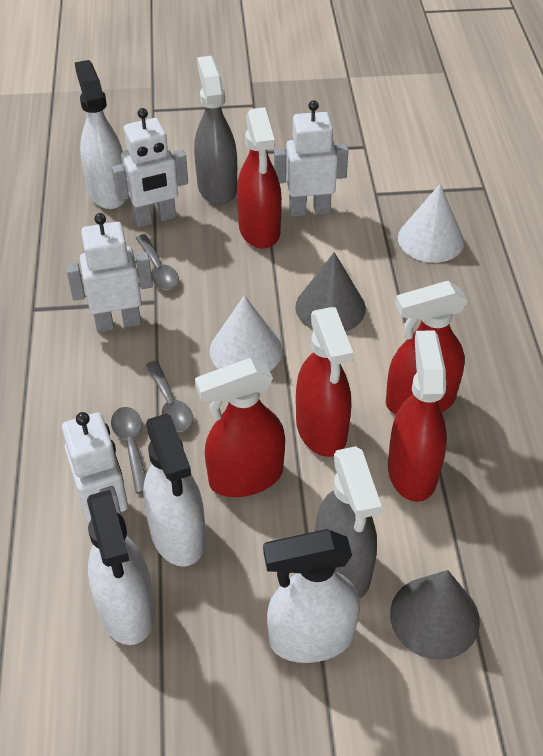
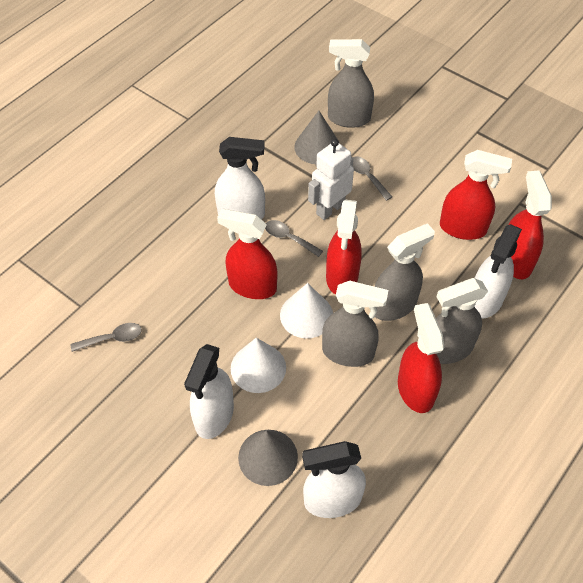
grey spray bottle: [194,56,237,205] [315,446,382,599] = 2 -> [322,281,388,367] [328,39,374,128] [375,223,435,321] [436,278,488,364] = 4
white robot: [62,412,128,522] [66,213,153,332] [112,108,188,227] [274,100,349,217] = 4 -> [308,139,354,220] = 1

